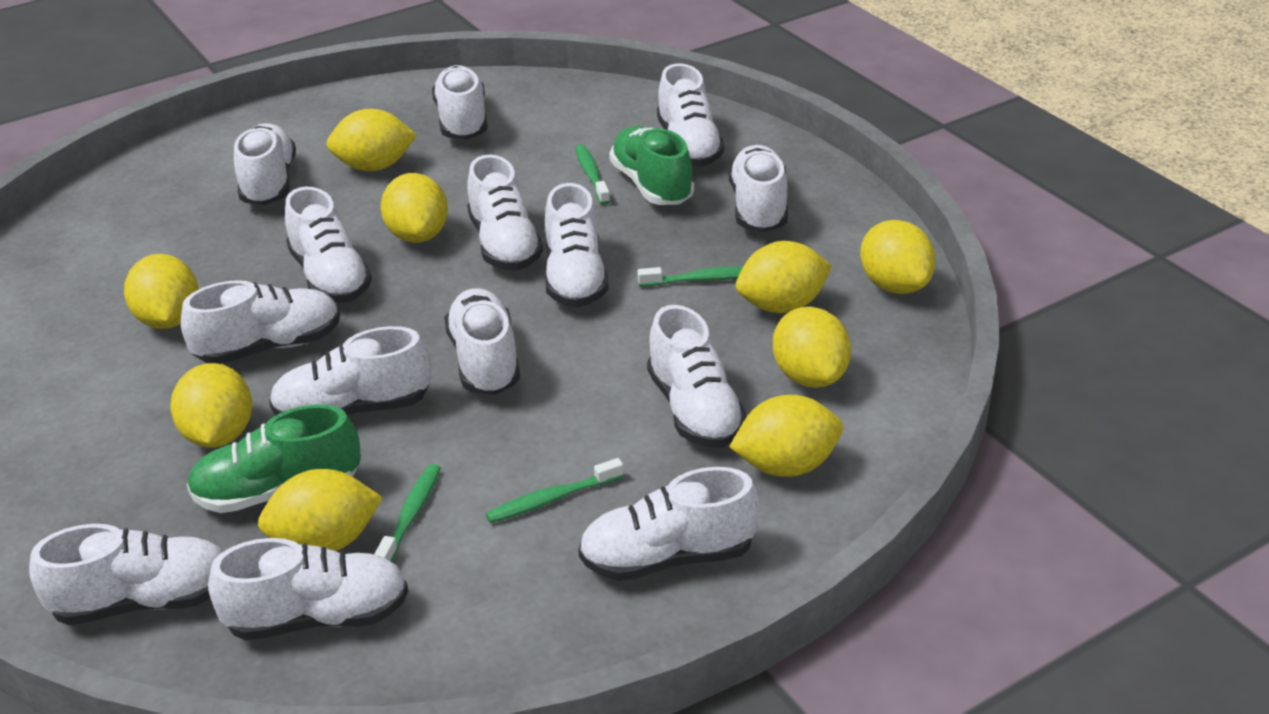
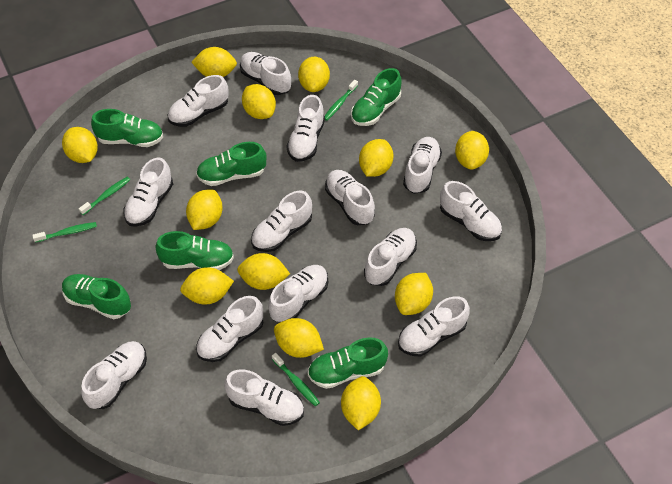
green shoe: [187,405,361,513] [609,126,694,205] = 2 -> [62,274,131,319] [91,109,163,147] [155,231,234,270] [196,142,266,186] [308,337,388,389] [351,68,402,126] = 6
yellow lemon: [124,254,199,329] [170,363,252,448] [258,469,383,551] [326,109,417,171] [381,173,448,243] [729,395,843,477] [736,241,832,313] [773,307,851,388] [860,220,936,294] = 9 -> [62,127,98,163] [180,267,234,305] [186,189,223,230] [191,47,237,77] [237,253,290,290] [242,84,276,119] [274,318,324,358] [298,57,330,92] [341,376,381,430] [359,139,393,177] [395,273,433,315] [455,131,489,170] = 12

